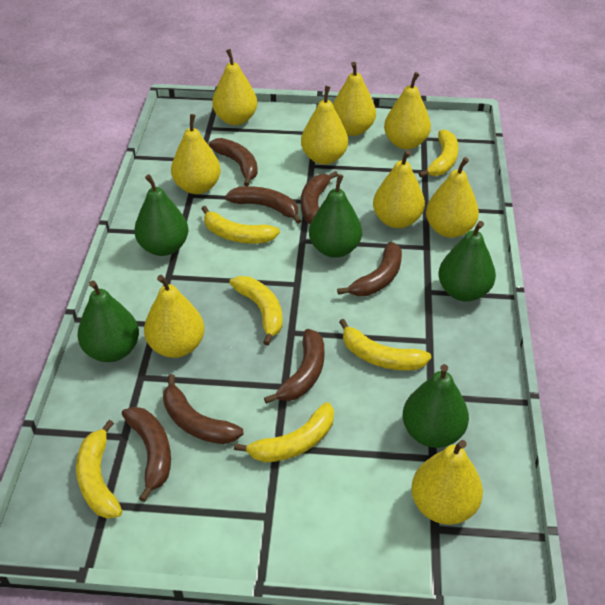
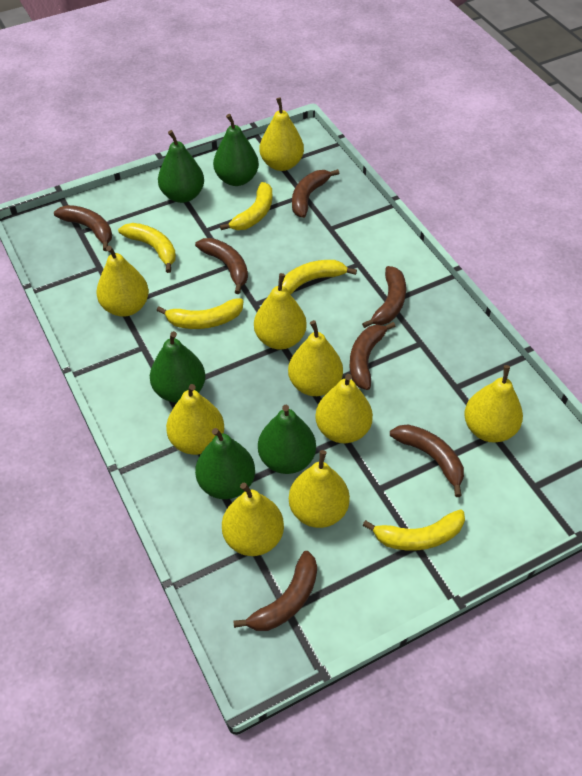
yellow banana: [76,420,122,519] [201,206,280,244] [229,276,283,346] [234,402,334,462] [339,319,431,371] [418,130,459,178] = 6 -> [118,223,176,273] [157,298,243,329] [220,182,272,230] [282,260,357,295] [363,509,465,551] = 5

